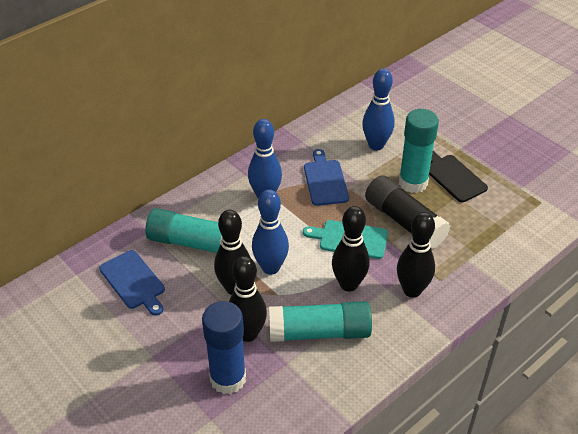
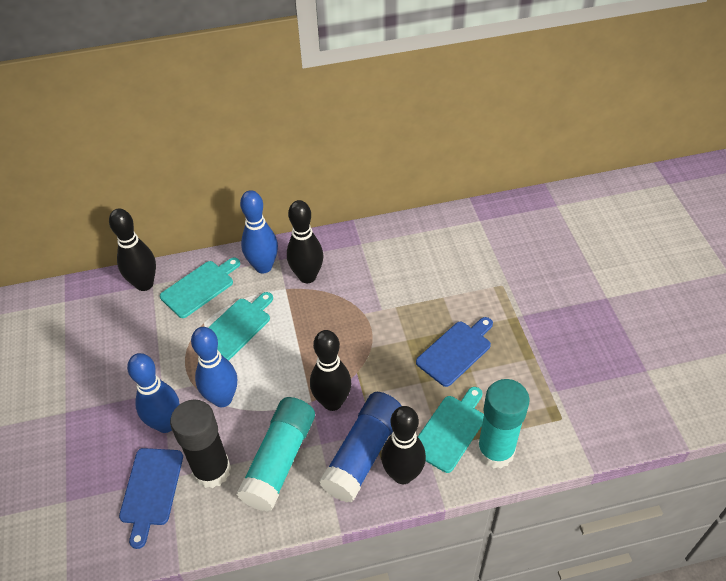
black cutting board: [429,151,488,202] = 1 -> none = 0
turquoise cutting board: [303,220,388,259] = 1 -> [160,258,240,318] [208,292,273,361] [418,387,484,473] = 3
turquoise glue stick: [145,208,242,253] [269,301,372,342] [399,109,439,193] = 3 -> [236,397,315,512] [477,379,530,468] = 2

